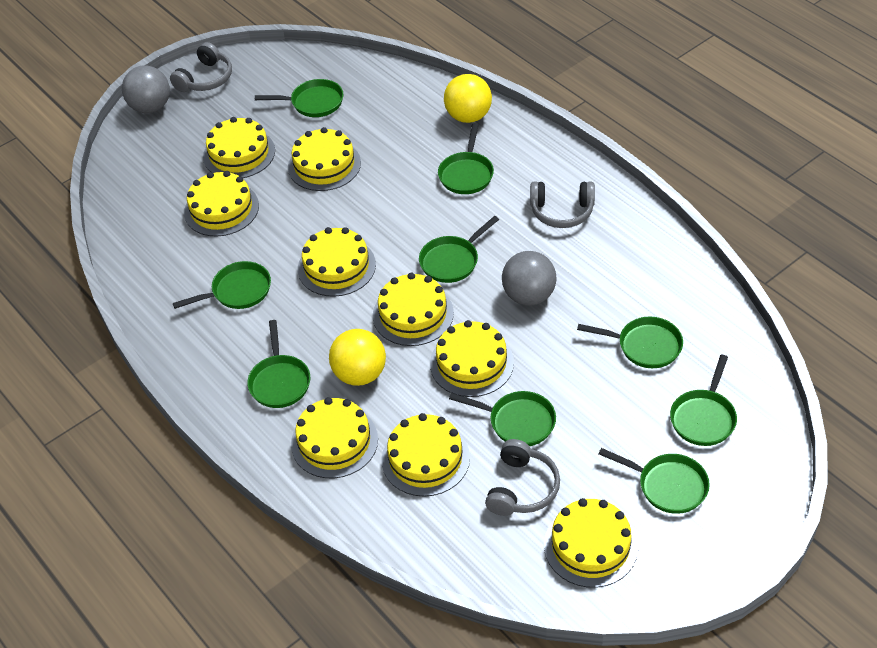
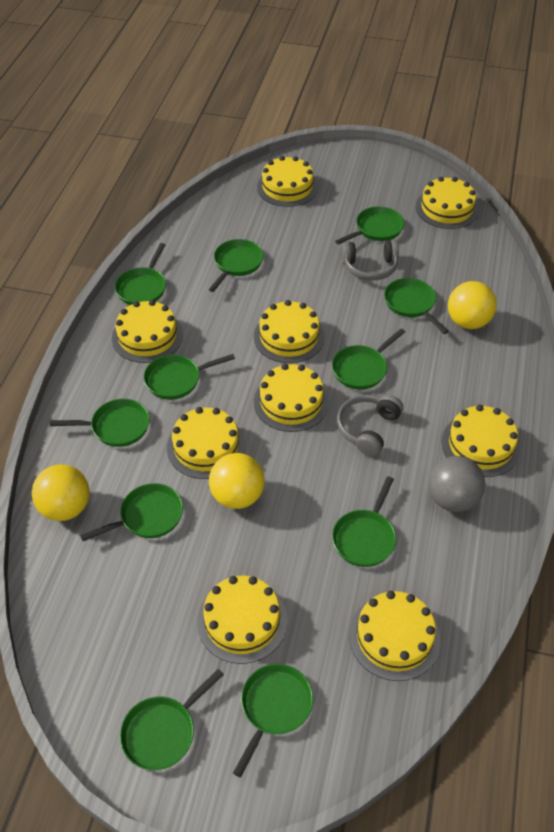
green pan: [173,261,271,309] [247,320,310,408] [255,79,343,117] [419,216,499,283] [438,123,494,194] [449,391,556,446] [577,317,683,368] [598,448,710,514] [670,355,737,446] = 9 -> [50,399,150,447] [80,483,183,541] [115,243,166,305] [120,669,224,770] [144,354,235,400] [209,239,264,292] [233,664,313,778] [332,329,405,389] [332,476,396,567] [335,206,404,245] [384,278,449,334] = 11
grey ball: [122,65,170,113] [502,251,556,306] = 2 -> [428,456,485,512] = 1
grey headphones: [170,42,232,92] [485,439,560,516] [530,182,595,228] = 3 -> [337,395,403,457] [341,240,399,281] = 2
yellow ball: [329,329,386,386] [444,74,492,123] = 2 -> [32,464,90,521] [209,453,265,509] [448,281,497,329] = 3

